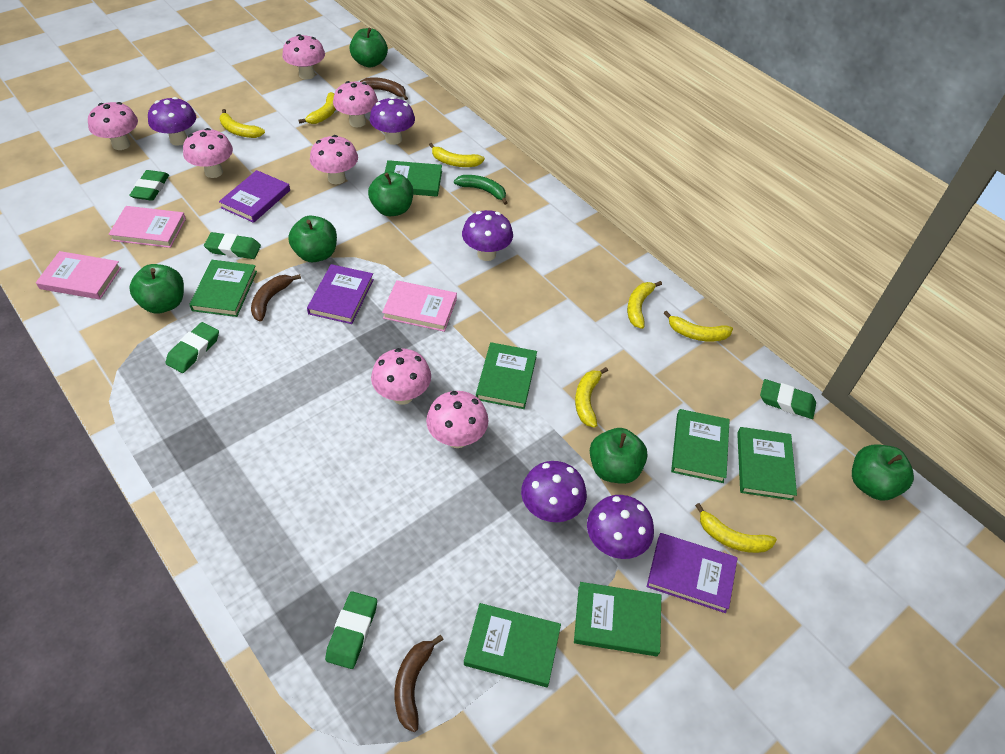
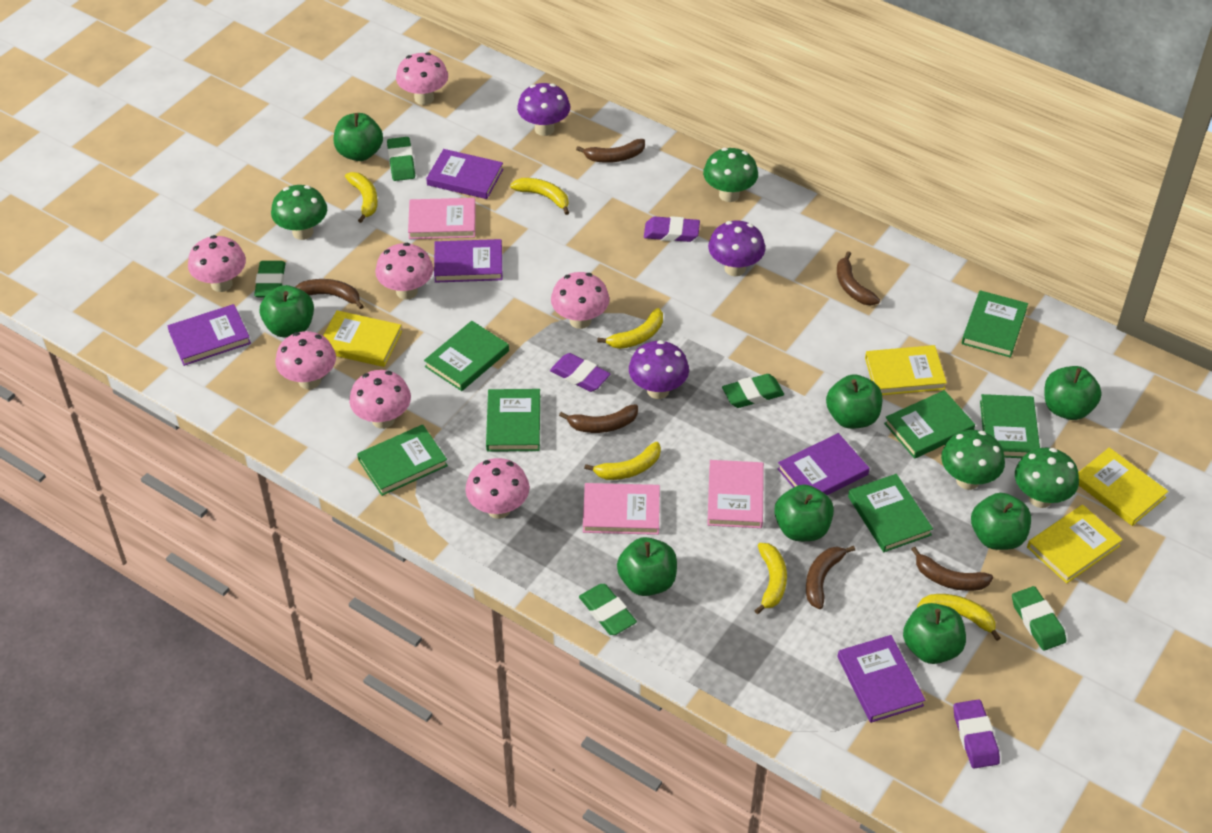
brown banana: [251,274,301,322] [360,77,408,100] [394,635,444,732] = 3 -> [296,279,364,309] [559,404,638,433] [576,139,645,163] [806,546,855,609] [837,251,880,305] [911,547,993,591] = 6
green apple: [129,264,184,314] [288,215,337,262] [350,28,388,68] [368,172,413,216] [590,428,648,484] [852,445,914,500] = 6 -> [260,285,314,337] [334,113,383,161] [617,537,677,596] [774,484,834,541] [826,374,882,429] [903,603,966,664] [971,493,1031,550] [1044,366,1102,420] = 8
green banana: [454,175,508,205] = 1 -> none = 0
green mushroom: none = 0 -> [271,185,327,240] [703,148,758,202] [941,430,1005,490] [1015,448,1079,508] = 4
purple book: [219,170,290,223] [307,264,374,324] [647,533,738,613] = 3 -> [167,304,251,366] [426,149,503,199] [434,239,503,283] [777,433,869,495] [837,635,925,723] = 5
purple eraser: none = 0 -> [550,353,610,392] [644,216,700,242] [953,699,1000,769] = 3
purple mushroom: [148,97,196,146] [370,97,415,145] [462,210,513,261] [521,461,587,522] [587,495,654,559] = 5 -> [517,83,570,136] [629,340,689,399] [708,221,765,276] = 3
yellow banana: [220,109,265,138] [299,92,336,124] [429,143,485,167] [575,367,608,428] [627,281,662,329] [664,311,733,342] [695,503,777,553] = 7 -> [345,172,378,223] [510,178,569,215] [584,442,661,480] [597,308,663,349] [754,543,787,614] [917,594,1000,641] = 6
yellow book: none = 0 -> [323,310,402,367] [865,345,947,395] [1027,505,1123,583] [1078,447,1169,526] = 4

